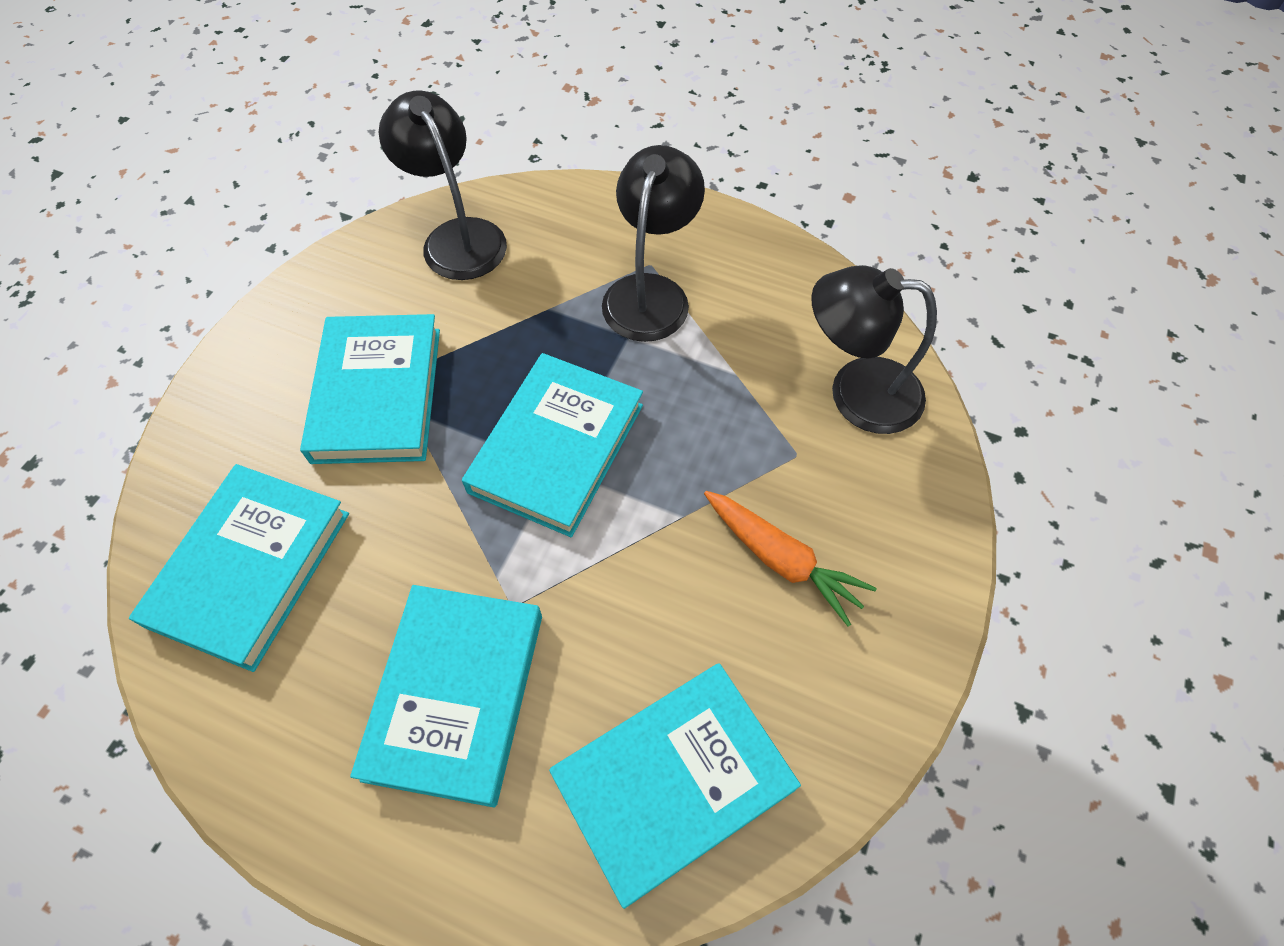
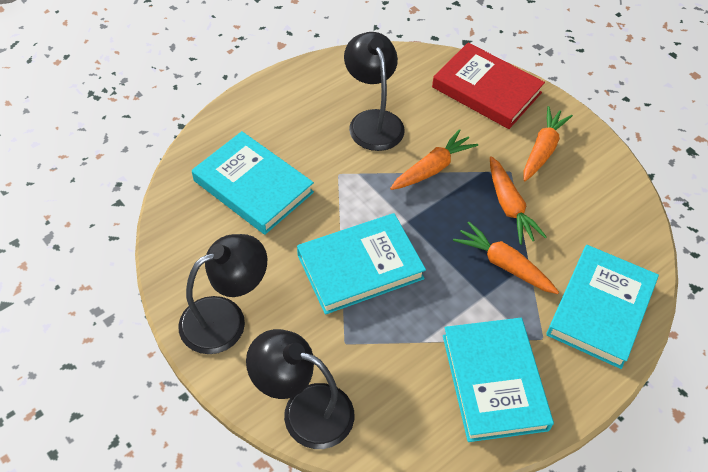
orange carrot: [704,491,877,627] = 1 -> [390,129,478,190] [453,222,559,294] [490,156,547,245] [523,106,573,181] = 4
red book: none = 0 -> [432,42,545,129] = 1
turquoise book: [129,464,349,672] [300,314,440,464] [350,585,542,807] [462,353,643,537] [549,663,801,909] = 5 -> [192,131,314,235] [297,213,426,315] [443,318,554,442] [546,245,659,369] = 4

